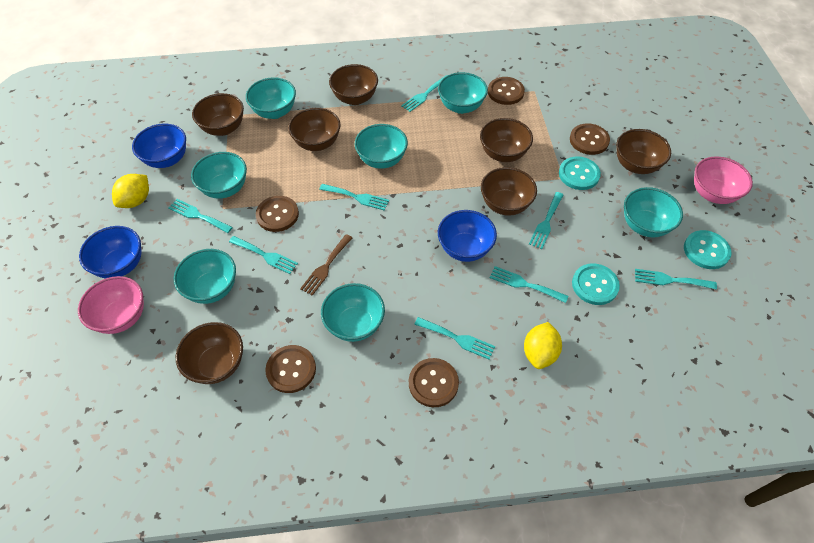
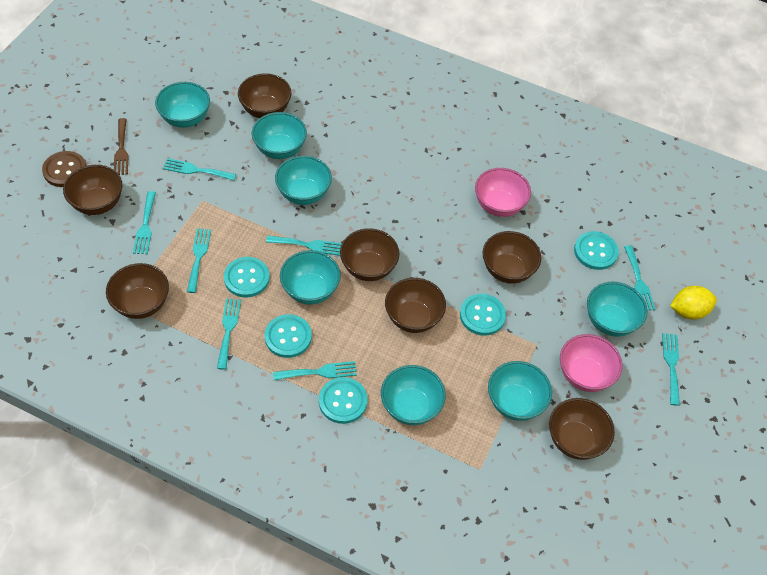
blue bowl: [79,226,142,278] [132,124,186,168] [438,210,497,262] = 3 -> none = 0
brown button: [256,196,299,232] [265,345,316,393] [409,358,459,407] [488,77,525,105] [570,124,610,155] = 5 -> [42,151,86,187] = 1
turquoise button: [559,157,601,190] [572,263,620,305] [684,230,731,269] = 3 -> [224,257,270,297] [265,314,312,358] [319,377,368,424] [460,294,506,336] [574,231,619,270] = 5
yellow lemon: [112,174,149,208] [524,322,562,369] = 2 -> [670,286,717,320] = 1

